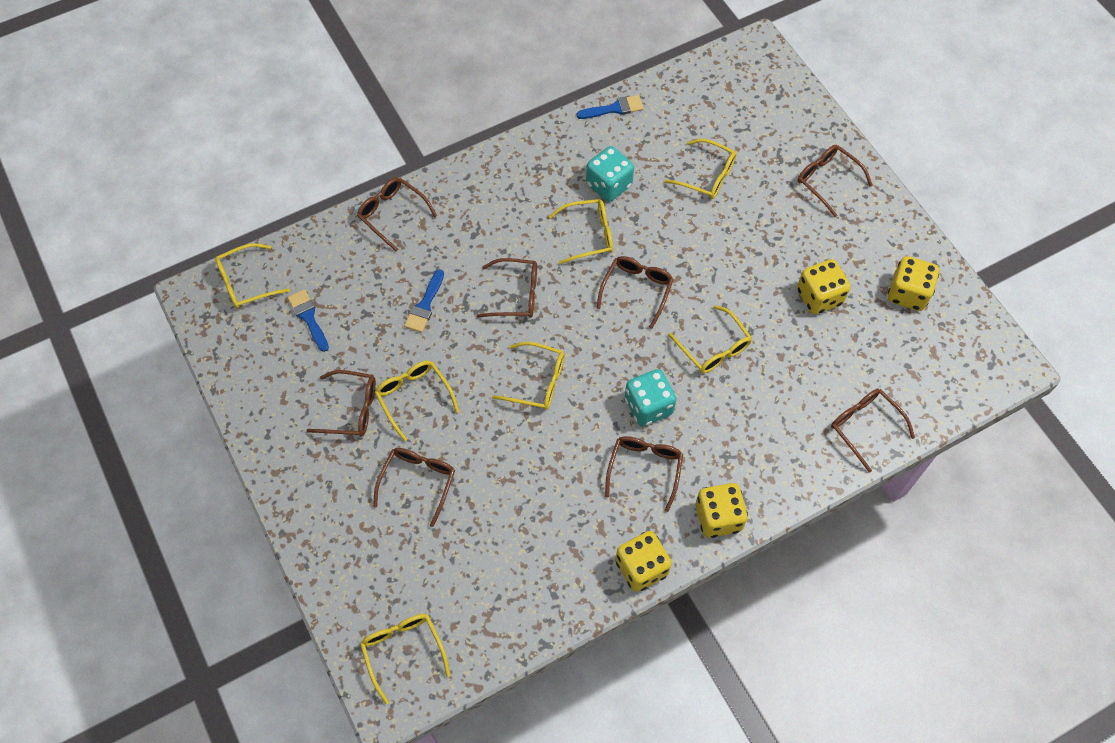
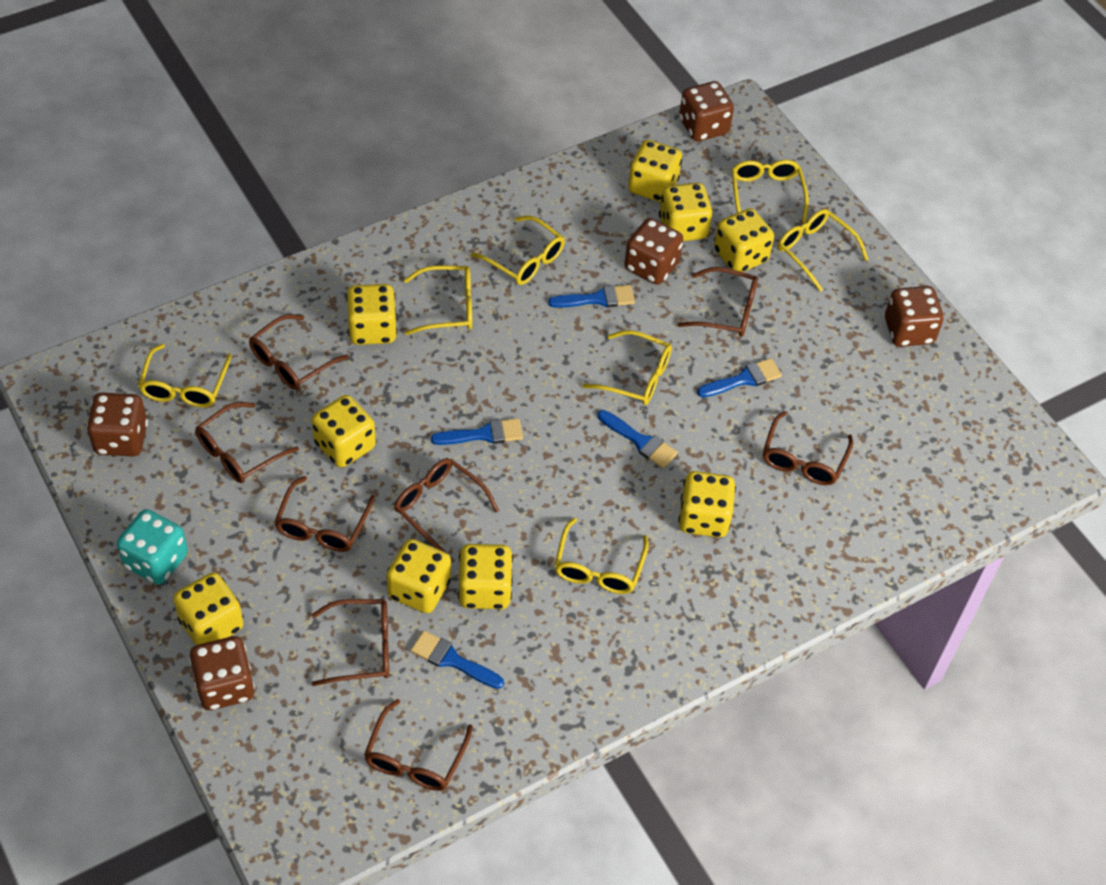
blue brush: [287,289,329,352] [404,269,444,333] [577,95,644,119] = 3 -> [411,630,504,689] [431,418,523,445] [548,285,635,308] [598,410,678,468] [697,358,782,397] = 5
brown dice: none = 0 -> [87,393,148,456] [189,636,255,710] [624,218,683,285] [679,81,734,141] [885,286,944,347] = 5
turquoise dice: [586,146,634,202] [625,369,676,426] = 2 -> [117,509,188,585] = 1
yellow dice: [616,531,672,592] [696,483,748,538] [797,259,851,314] [888,256,939,311] = 4 -> [173,572,244,645] [312,395,376,468] [346,284,397,345] [387,539,451,613] [458,544,513,609] [628,140,682,202] [659,183,713,241] [678,471,736,538] [714,208,774,272] = 9

